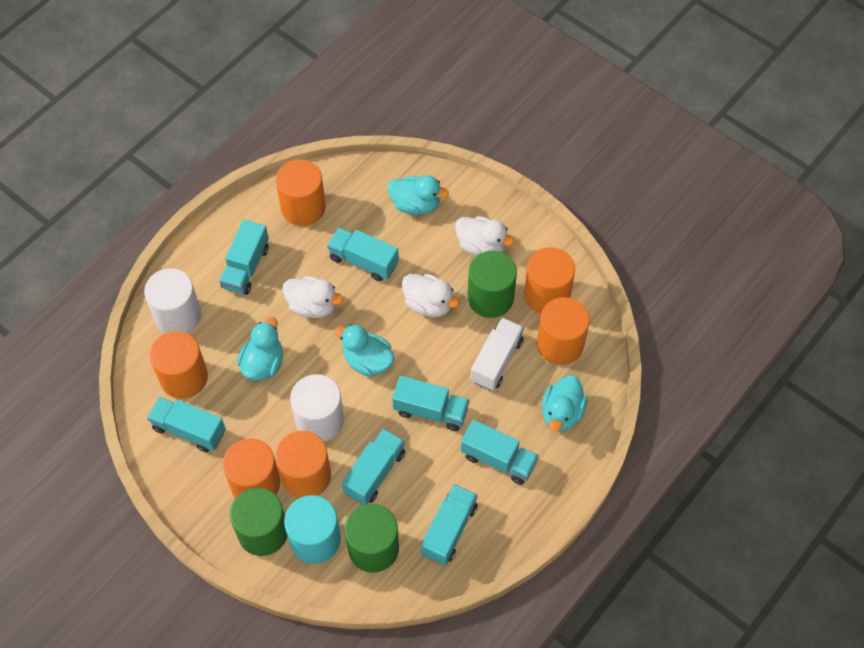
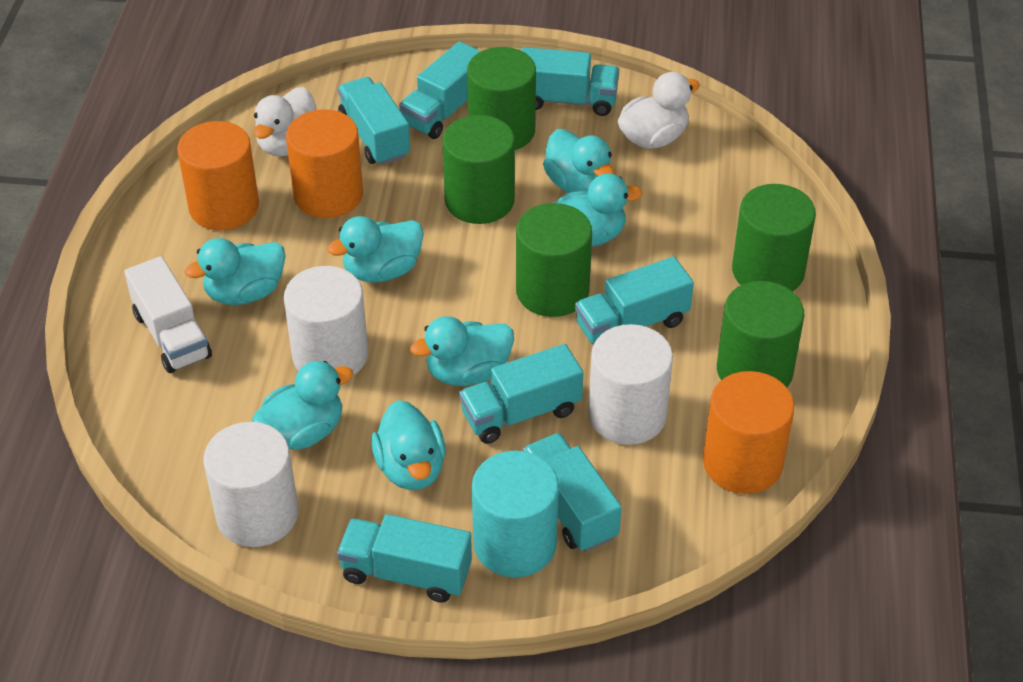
green cylinder: [230,488,287,556] [345,504,399,573] [468,251,517,318] = 3 -> [442,115,515,224] [467,47,536,150] [516,203,592,317] [717,281,804,387] [732,184,816,291] = 5
orange cylinder: [150,331,208,399] [223,438,280,498] [276,159,326,226] [276,431,331,498] [524,247,575,314] [537,297,590,365] = 6 -> [177,121,259,230] [286,109,363,218] [703,371,794,494] = 3
turquoise duck: [237,317,283,381] [334,324,395,377] [388,175,449,215] [542,375,587,431] = 4 -> [185,238,286,305] [252,361,353,450] [327,216,424,283] [371,400,446,490] [410,316,514,386] [543,129,614,193] [555,174,642,247] = 7
white cylinder: [144,268,201,333] [290,374,344,442] = 2 -> [203,422,298,547] [284,266,368,376] [588,324,673,445] = 3
white duck: [283,276,343,318] [402,274,460,317] [455,216,514,256] = 3 -> [254,87,317,157] [618,72,700,149] = 2

